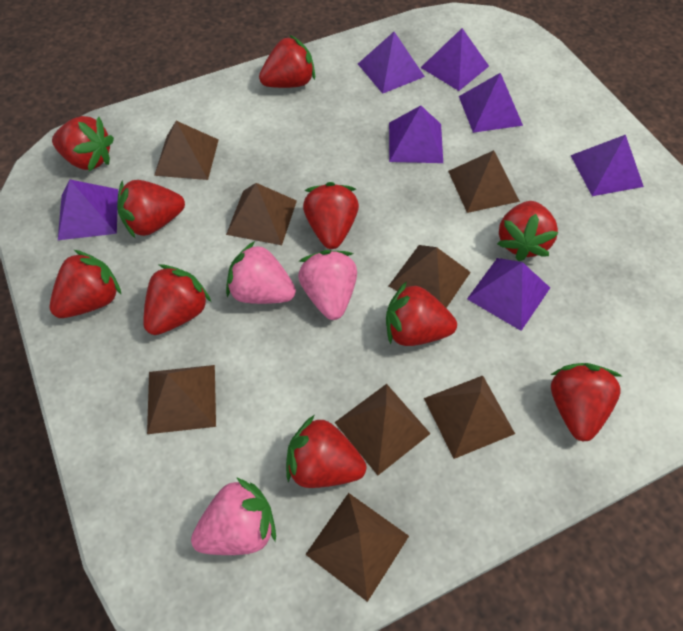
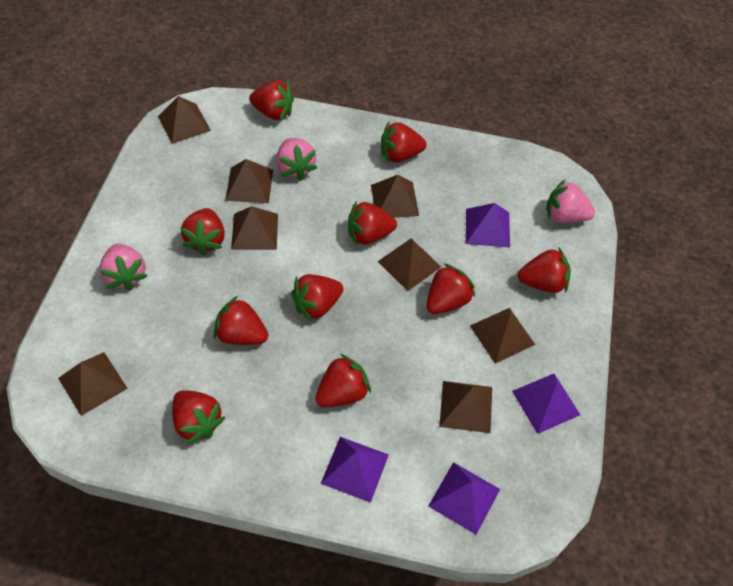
purple pyramid: [58,180,118,240] [358,32,425,94] [389,105,443,163] [420,28,489,91] [459,73,523,133] [467,258,550,331] [570,135,644,196] = 7 -> [321,437,389,503] [429,462,500,535] [466,203,510,247] [512,374,580,434] = 4

